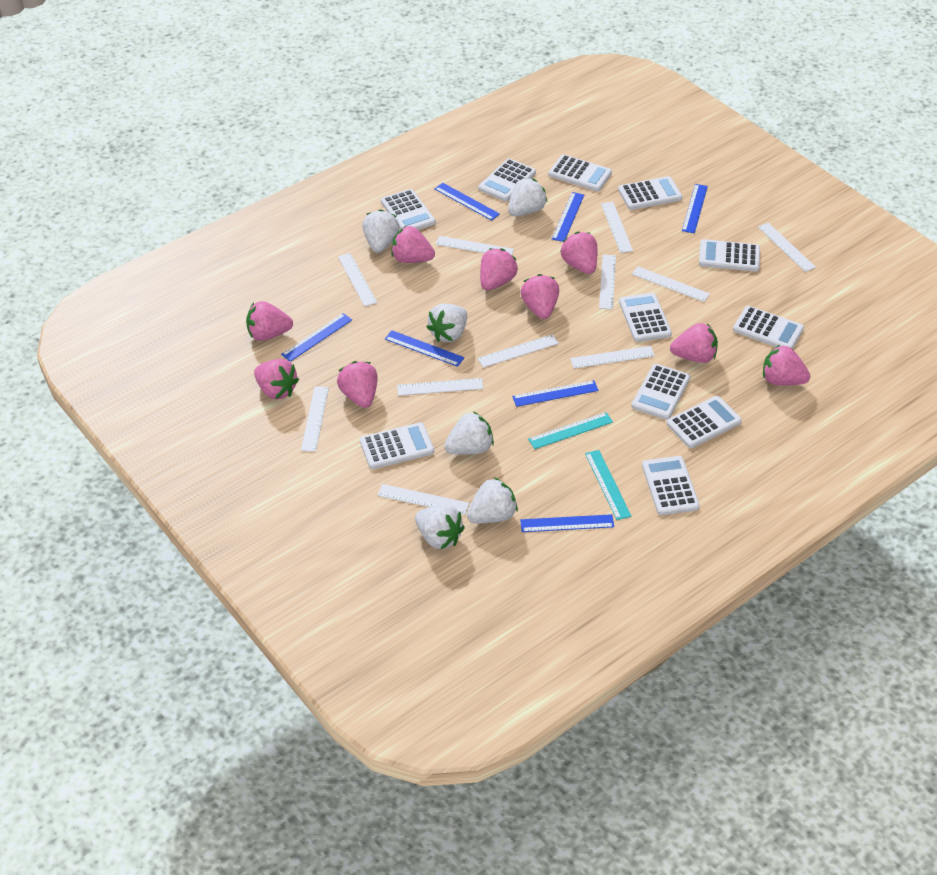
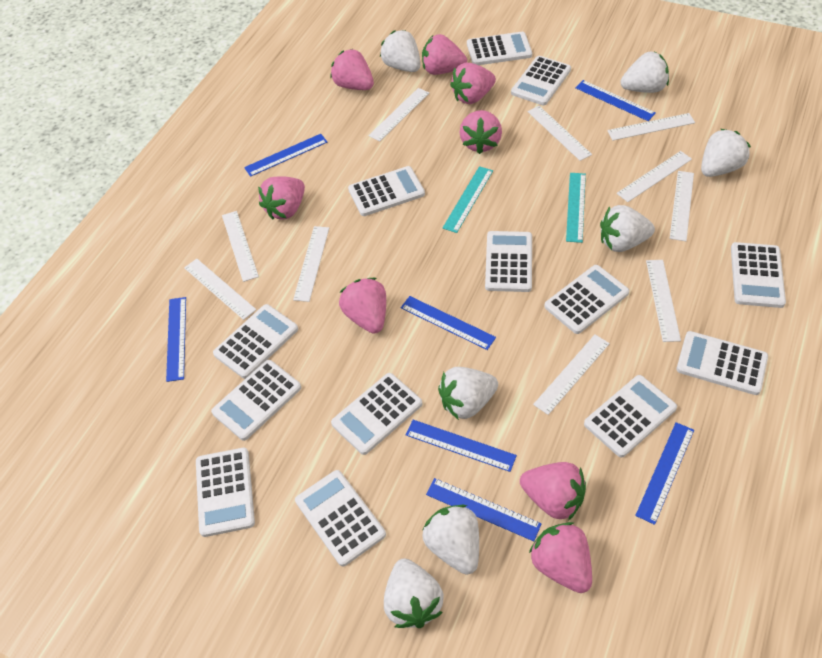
pink strawberry: [246,301,293,341] [254,359,299,400] [337,361,378,408] [391,226,435,263] [480,248,518,290] [521,274,559,319] [560,232,597,274] [670,323,718,363] [763,345,810,385] = 9 -> [258,176,305,219] [330,49,374,90] [339,278,386,334] [422,34,467,75] [450,62,496,104] [460,110,502,154] [520,462,586,521] [529,522,592,593] = 8
white calculator: [360,422,434,469] [381,189,436,230] [478,158,536,202] [548,154,612,191] [618,176,682,210] [619,293,672,342] [631,364,690,420] [642,456,700,515] [667,396,742,448] [699,239,760,272] [733,306,804,349] = 11 -> [196,448,255,537] [211,360,301,441] [213,304,298,379] [295,470,386,566] [331,373,422,455] [348,166,425,216] [467,32,532,65] [485,231,532,292] [511,56,571,105] [544,265,629,334] [584,375,677,458] [676,331,768,395] [731,242,786,308] = 13
white ruler: [301,386,329,452] [338,253,377,307] [377,484,469,515] [397,378,484,396] [436,236,514,255] [477,334,559,368] [570,346,655,369] [599,254,616,310] [601,202,633,253] [632,266,710,302] [758,223,816,272] = 11 -> [184,259,256,320] [222,211,259,282] [293,226,329,302] [369,88,429,141] [528,106,592,161] [533,334,610,415] [607,113,695,140] [617,151,692,202] [646,260,681,342] [670,171,694,241] = 10
white strawberry: [362,210,400,253] [415,505,465,549] [426,304,467,342] [444,411,494,455] [467,477,518,524] [508,178,547,216] = 6 -> [380,30,421,72] [384,558,444,628] [422,505,479,575] [438,367,498,420] [600,205,655,252] [621,52,669,93] [701,129,751,177] = 7

